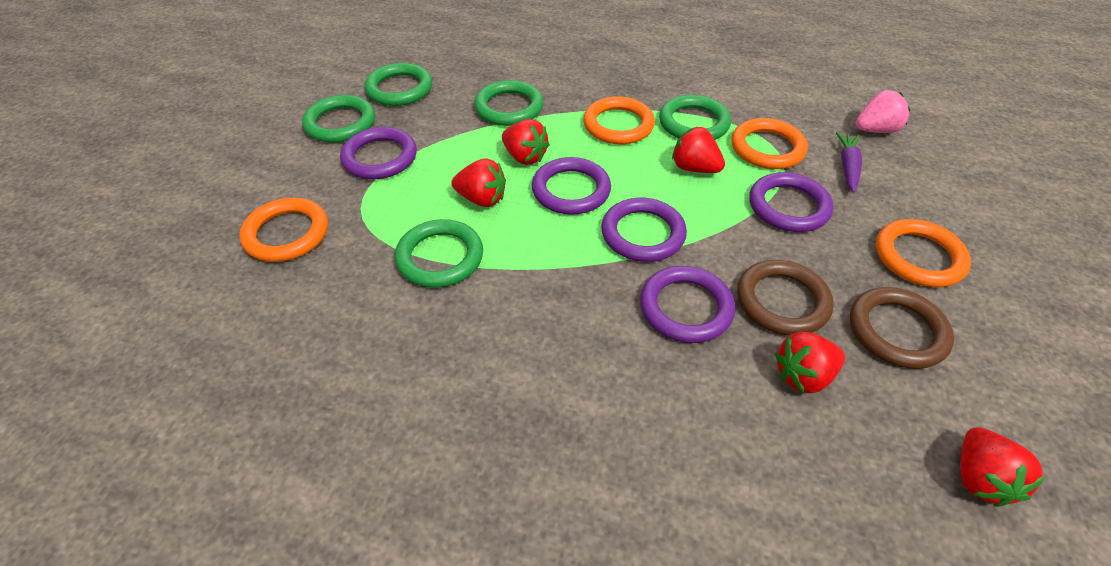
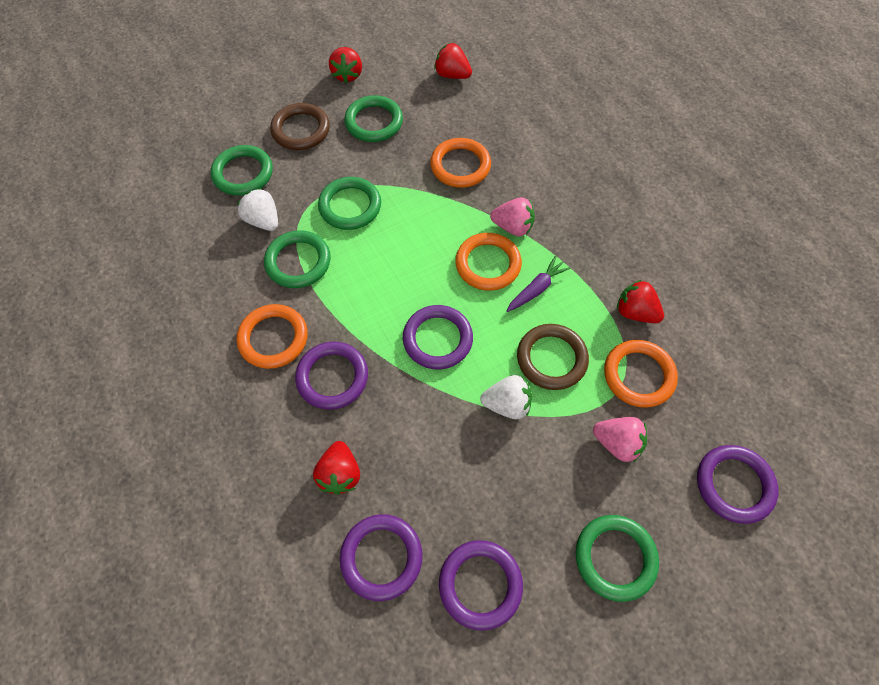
pink strawberry: [856,90,910,133] = 1 -> [490,197,535,236] [593,417,647,462] = 2
red strawberry: [451,158,506,207] [502,119,550,165] [672,127,725,173] [775,332,845,394] [960,427,1046,507] = 5 -> [313,441,360,495] [329,47,362,83] [434,43,472,79] [617,280,664,323] = 4
white strawberry: none = 0 -> [237,188,278,231] [480,375,532,419] = 2

